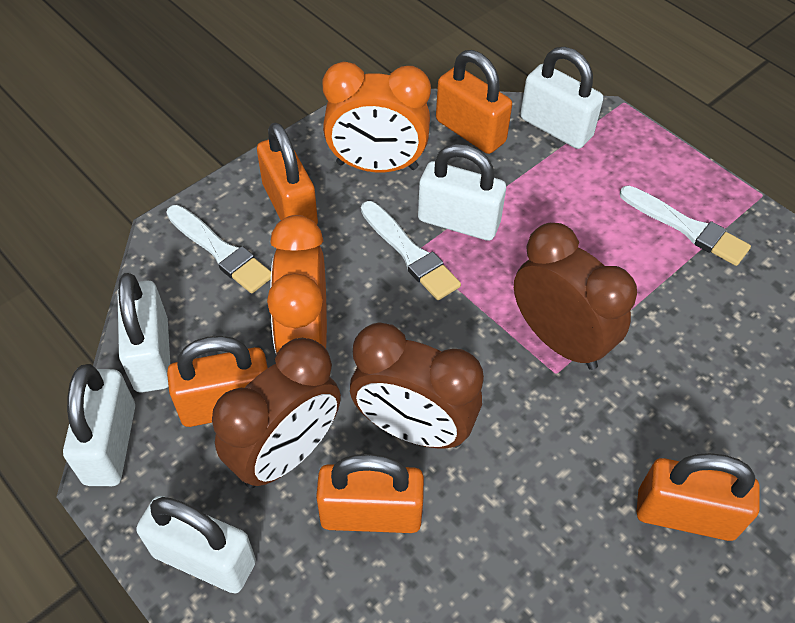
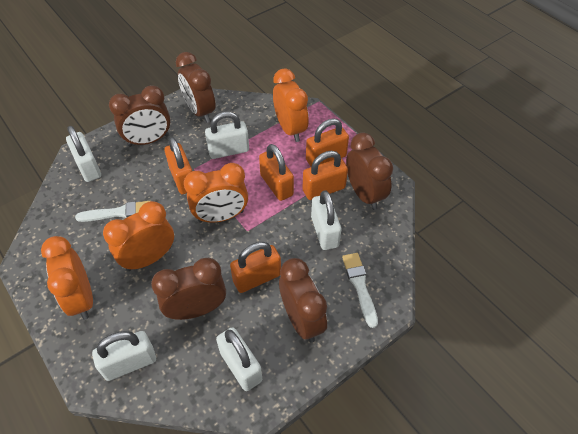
brown clock: [212,338,341,488] [350,322,484,448] [514,223,637,370] = 3 -> [109,85,171,147] [151,258,226,320] [176,52,216,123] [279,258,327,342] [346,133,393,210] = 5
orange clock: [267,215,327,354] [322,62,431,172] = 2 -> [41,236,93,320] [103,201,174,271] [184,163,248,223] [273,68,309,142] = 4
white brush: [166,205,271,293] [361,201,461,300] [620,186,751,266] = 3 -> [75,201,150,222] [342,253,378,328] = 2

